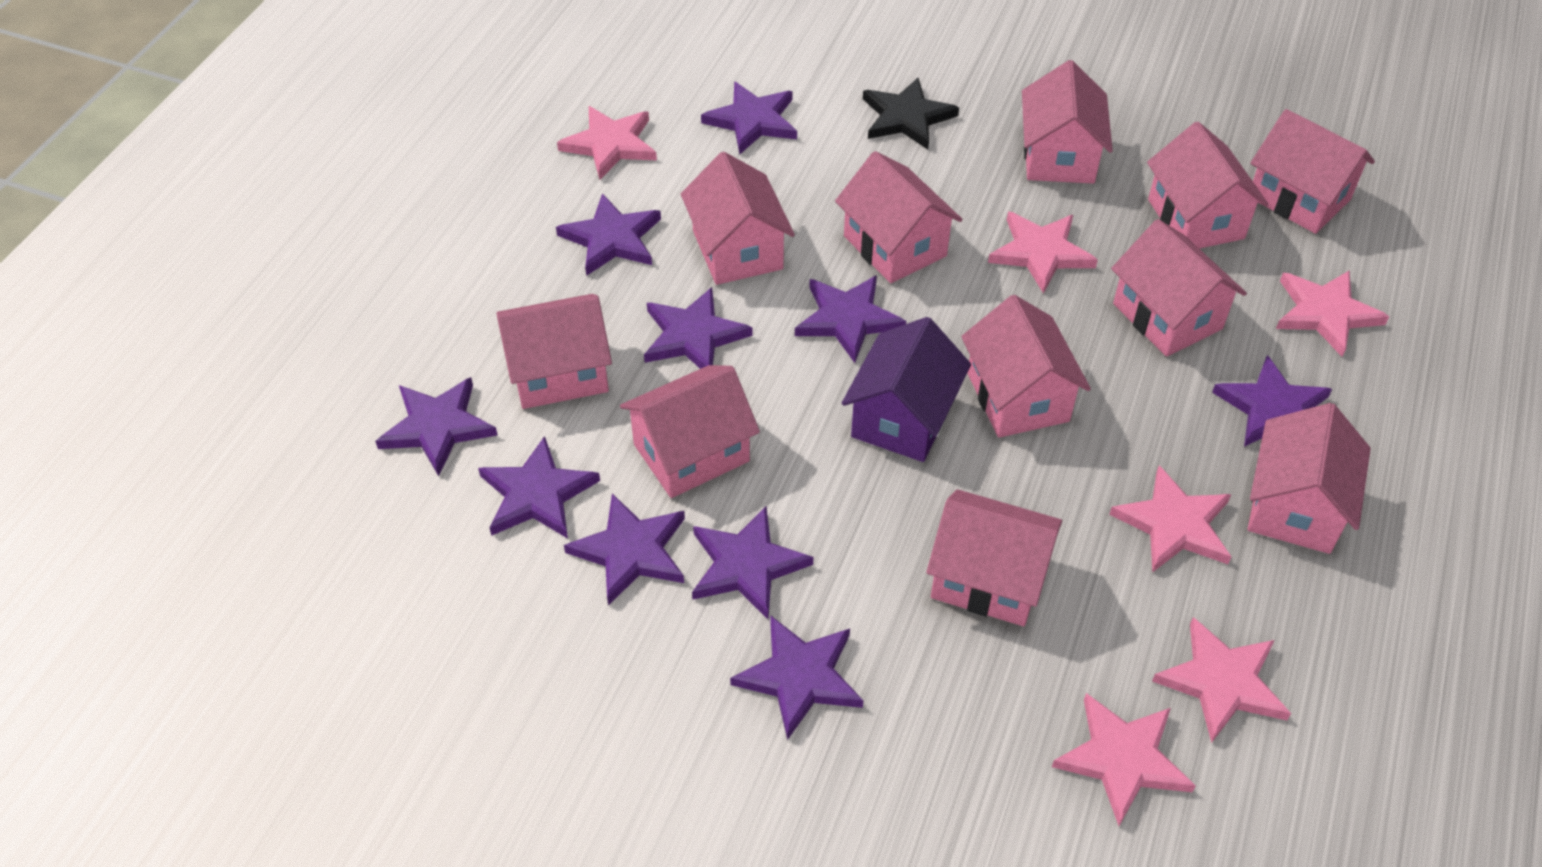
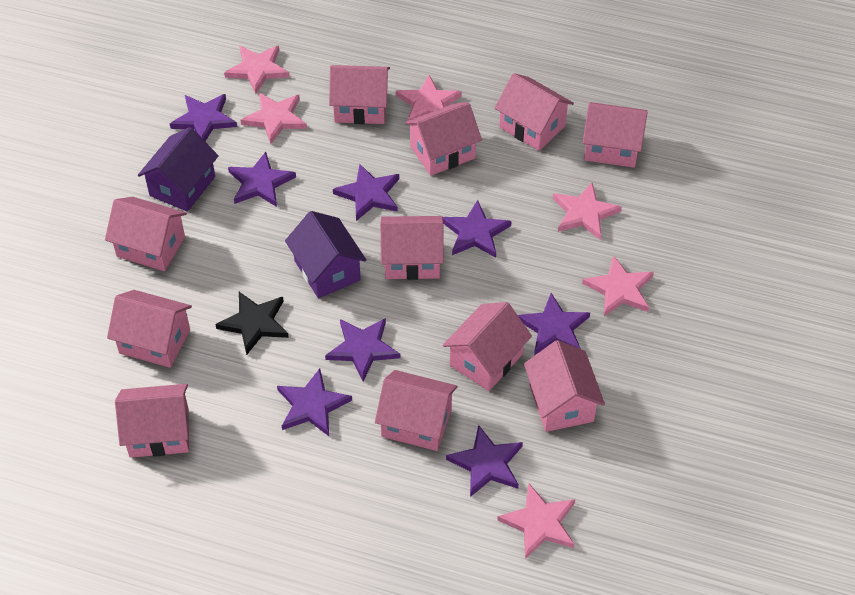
purple house: [842,317,971,462] = 1 -> [138,127,219,212] [285,211,367,298] = 2
purple star: [375,377,498,476] [478,436,600,539] [556,193,661,276] [564,493,685,606] [644,287,752,369] [692,507,813,619] [701,82,797,154] [730,615,863,740] [795,275,906,363] [1212,355,1332,447] = 10 -> [170,94,237,141] [228,152,296,207] [277,368,352,436] [325,318,401,381] [333,164,399,221] [443,200,512,258] [446,425,523,497] [518,293,590,355] = 8

